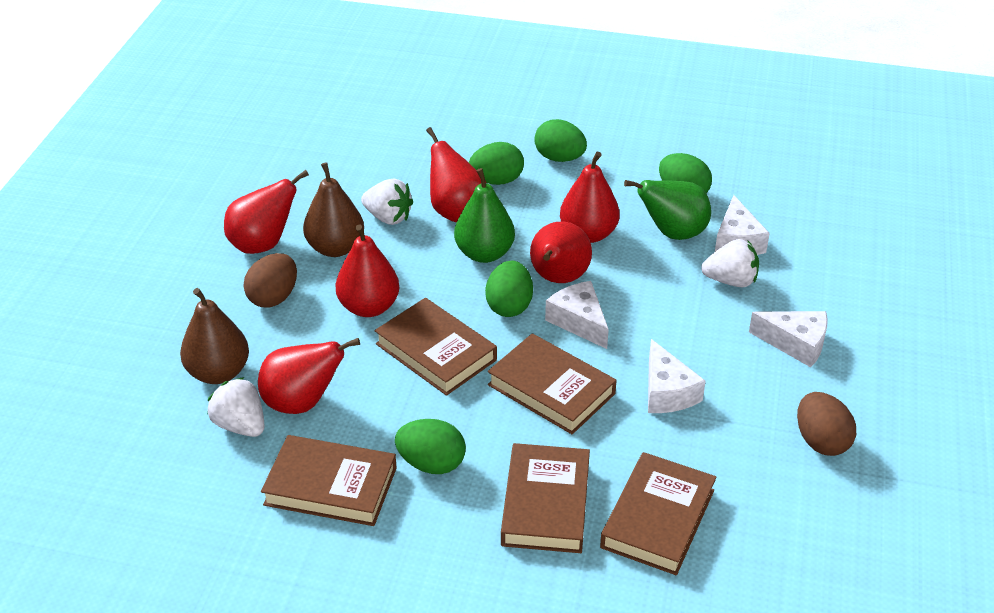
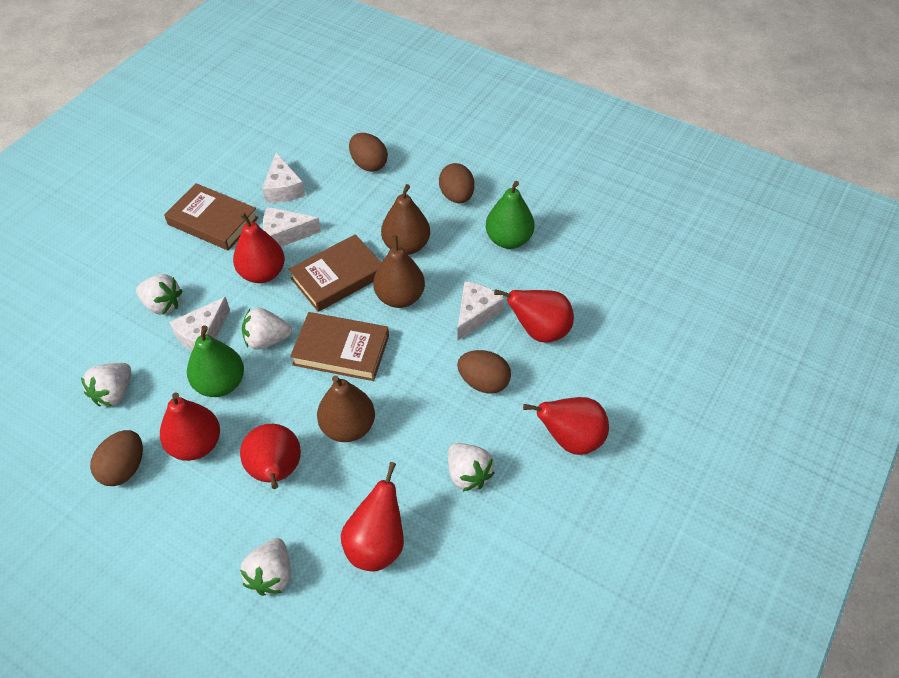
brown book: [261,435,397,526] [375,298,497,396] [488,333,617,434] [501,443,590,553] [600,452,717,575] = 5 -> [164,183,258,251] [288,234,381,312] [290,312,389,381] = 3
brown egg: [243,253,297,308] [797,392,856,456] = 2 -> [90,430,143,486] [349,133,388,172] [439,163,475,203] [457,350,511,394] = 4
brown pear: [180,288,249,384] [303,162,364,257] = 2 -> [317,376,375,442] [373,235,425,308] [381,184,430,255] = 3
green egg: [395,419,466,474] [469,142,524,185] [485,261,533,317] [534,119,587,162] [659,153,712,193] = 5 -> none = 0
white strawberry: [207,377,265,437] [361,179,413,225] [701,239,759,287] = 3 -> [81,363,131,406] [136,274,183,315] [240,538,290,596] [242,308,292,350] [448,443,495,492] = 5

